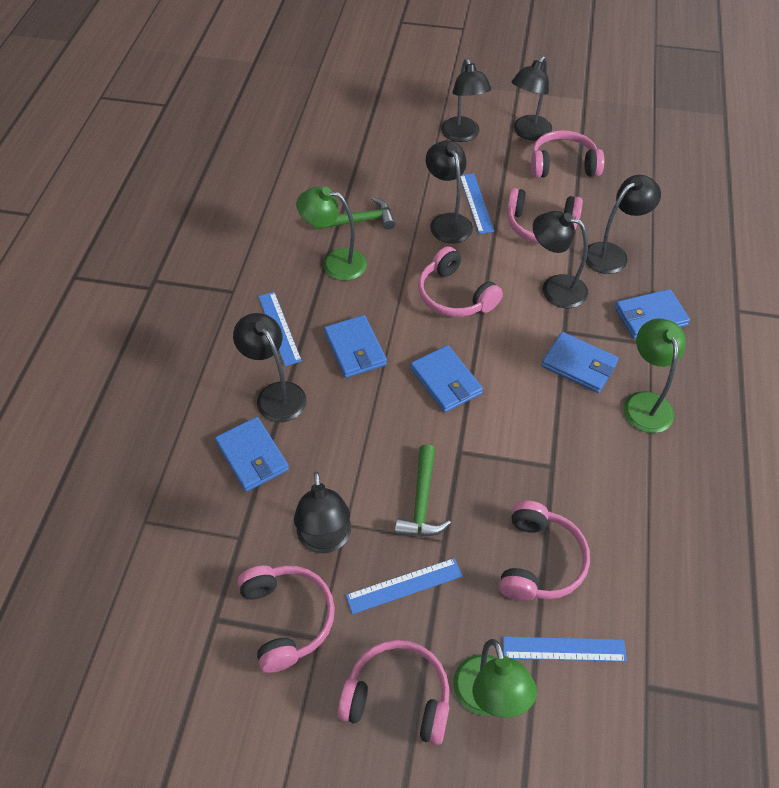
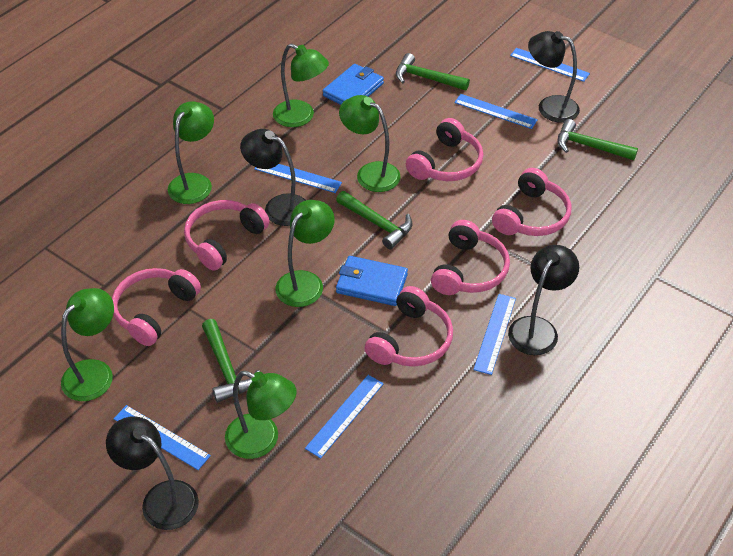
black lamp: [233,313,307,422] [294,471,351,553] [426,140,473,243] [441,58,491,142] [512,56,552,140] [533,211,588,308] [586,175,661,274] = 7 -> [106,416,199,530] [240,129,306,226] [508,245,579,355] [528,31,580,123] = 4
blue ruler: [258,292,302,366] [346,558,462,614] [461,173,494,234] [503,637,627,662] = 4 -> [114,405,211,470] [254,164,342,193] [305,375,384,459] [454,94,538,129] [473,294,516,375] [510,48,590,82] = 6
blue wallet: [215,417,289,492] [324,315,387,378] [410,345,483,412] [541,332,619,393] [615,289,690,339] = 5 -> [323,64,384,105] [336,256,408,306] = 2
green hammer: [314,197,395,230] [395,444,451,536] = 2 -> [202,319,260,403] [336,191,412,249] [396,53,470,91] [557,119,638,160] = 4
green lamp: [296,187,367,281] [453,639,537,718] [623,318,685,433] = 3 -> [61,288,114,401] [168,101,214,204] [225,371,297,459] [273,43,329,127] [276,200,334,307] [339,95,401,192] = 6

